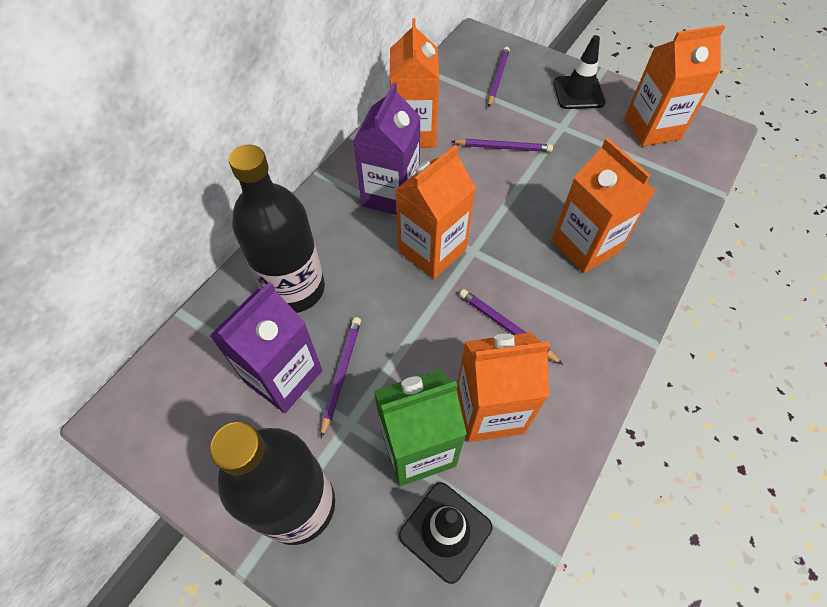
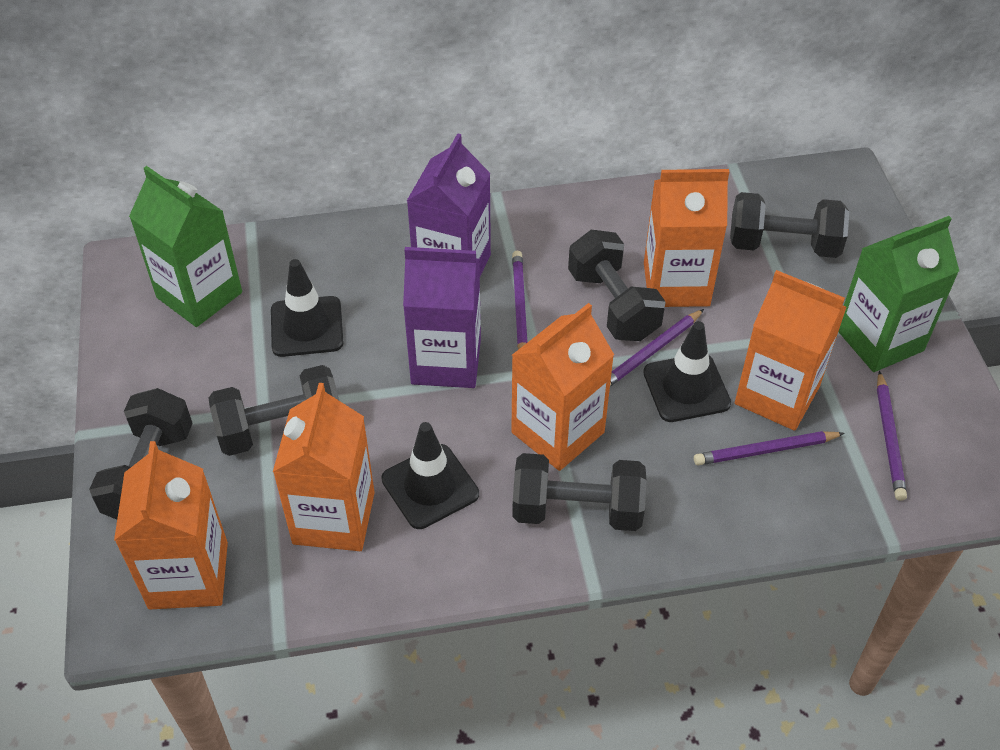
black bottle: [210,422,335,545] [229,145,325,313] = 2 -> none = 0
black dumbbell: none = 0 -> [89,388,193,519] [209,365,339,456] [512,453,647,531] [568,230,666,341] [730,192,849,258] = 5
black traffic cone: [399,482,492,584] [553,35,605,109] = 2 -> [271,259,343,357] [381,422,479,529] [643,321,731,422] = 3
green carton: [374,369,467,486] = 1 -> [129,166,242,327] [838,216,959,372] = 2

